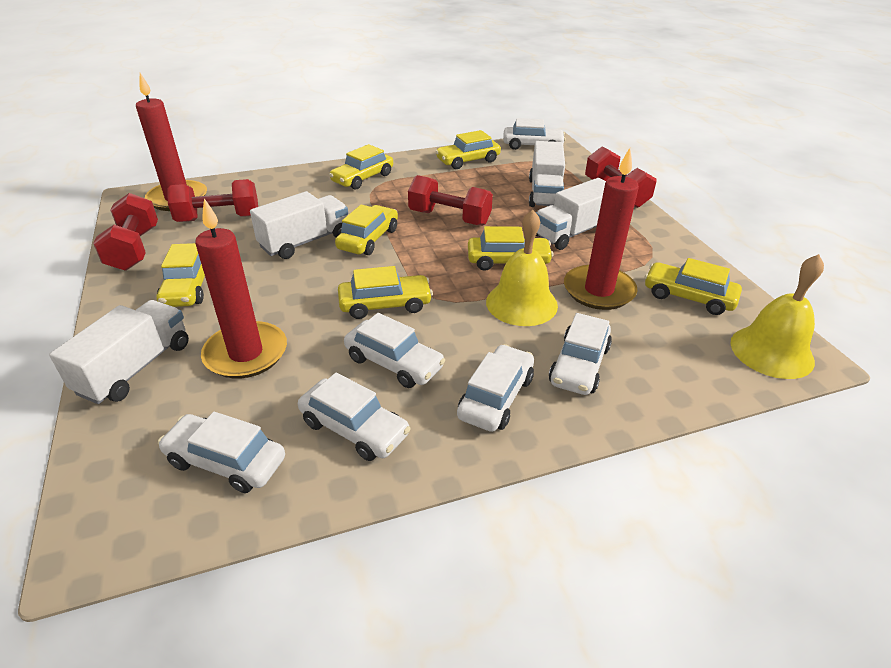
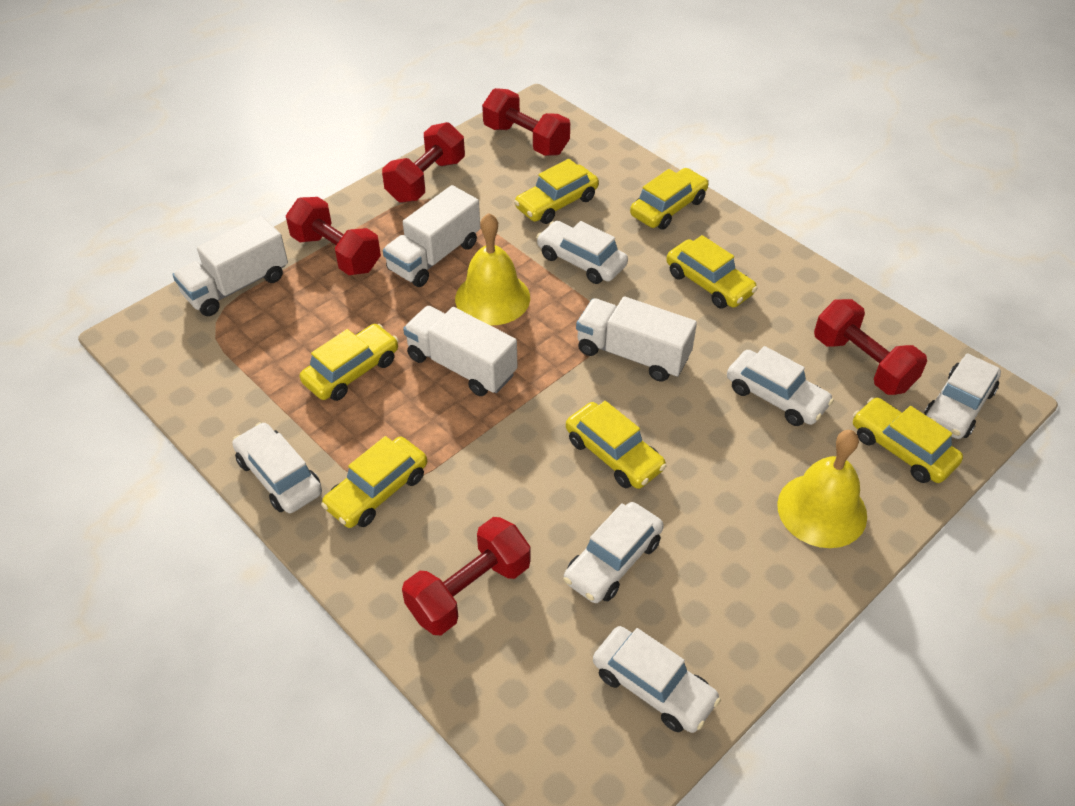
red candle: [136,73,207,211] [195,198,287,378] [564,148,639,310] = 3 -> none = 0
red dumbbell: [93,193,158,271] [167,179,258,222] [408,175,493,226] [585,146,656,208] = 4 -> [286,197,381,275] [382,122,465,203] [402,517,531,635] [482,88,570,156] [814,299,927,395] = 5

